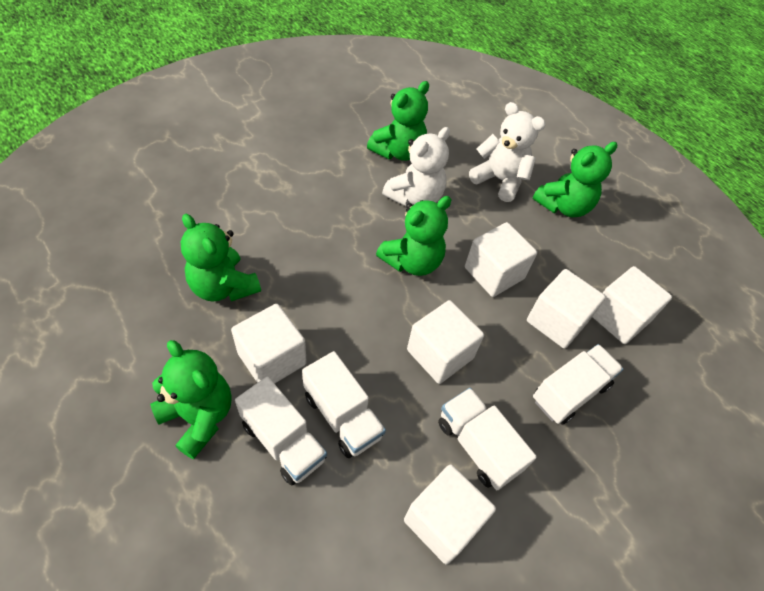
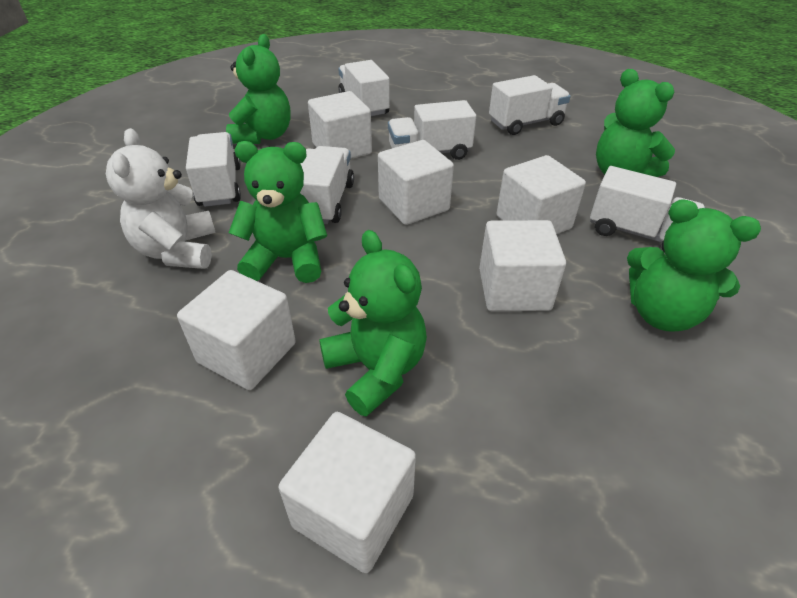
white teddy bear: [382,127,450,206] [469,102,546,202] = 2 -> [106,128,216,269] = 1
white truck: [235,377,327,486] [302,351,386,458] [438,388,537,490] [533,344,623,425] = 4 -> [186,132,241,207] [300,146,354,224] [338,60,390,116] [388,100,476,160] [489,75,571,135] [590,166,705,252] = 6

